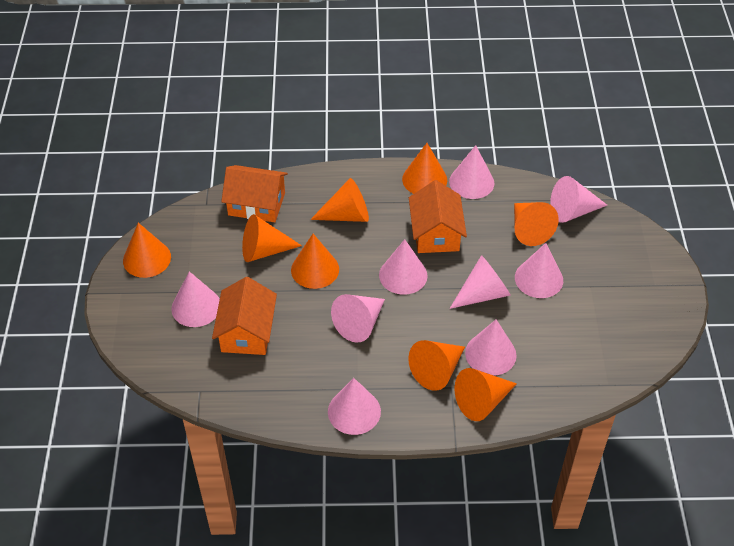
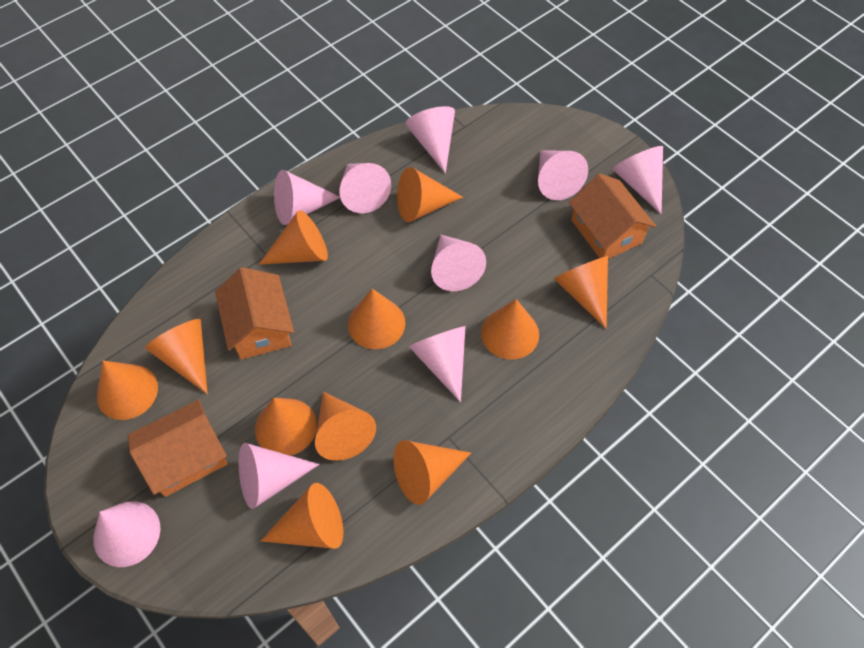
orange cone: [123,223,171,278] [242,214,302,262] [291,234,339,289] [310,178,369,222] [402,143,447,194] [408,340,465,391] [455,368,517,421] [514,202,559,246] = 8 -> [97,361,158,420] [145,319,208,394] [255,398,317,456] [259,210,328,265] [261,483,343,549] [315,392,376,461] [348,289,406,349] [393,440,471,505] [397,167,463,222] [481,299,539,360] [554,256,608,329] = 11

